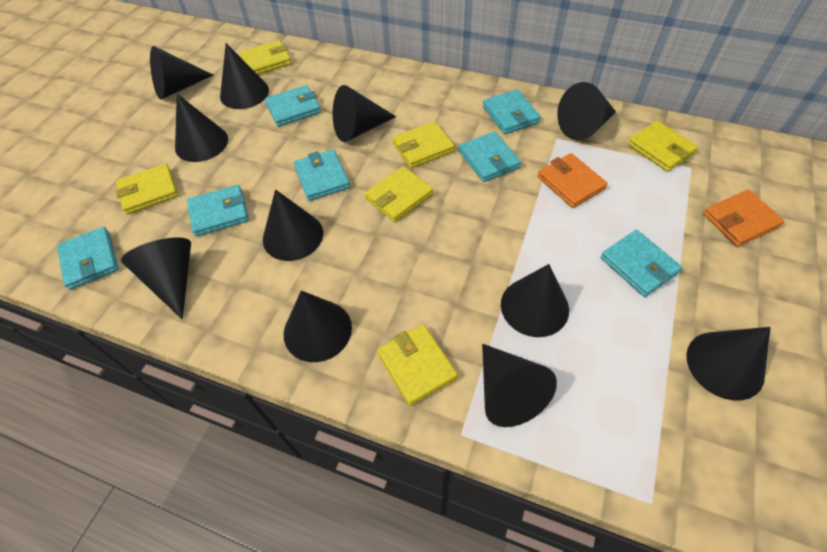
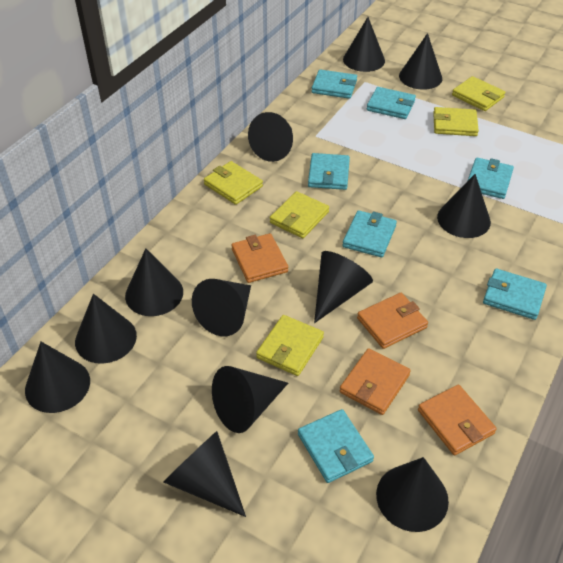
black cone: [121,237,191,319] [150,46,213,100] [175,94,228,162] [220,43,269,109] [263,189,323,261] [284,291,352,362] [333,85,396,142] [482,344,557,427] [501,264,569,337] [557,82,616,140] [686,327,771,400] = 11 -> [25,342,90,413] [75,294,137,364] [125,248,183,316] [164,431,246,517] [192,279,251,336] [212,366,288,433] [248,112,293,162] [314,251,373,323] [343,17,385,72] [376,457,449,532] [399,33,442,90] [437,174,491,238] = 12
orange wallet: [538,153,608,208] [703,190,784,247] = 2 -> [232,233,288,283] [340,348,411,415] [357,293,428,349] [418,385,497,455] = 4
yellow wallet: [116,164,178,214] [240,40,292,75] [365,166,433,222] [377,324,458,406] [392,121,455,168] [628,121,698,172] = 6 -> [204,161,263,205] [256,315,324,376] [270,191,329,238] [433,107,479,136] [452,76,505,111] = 5

